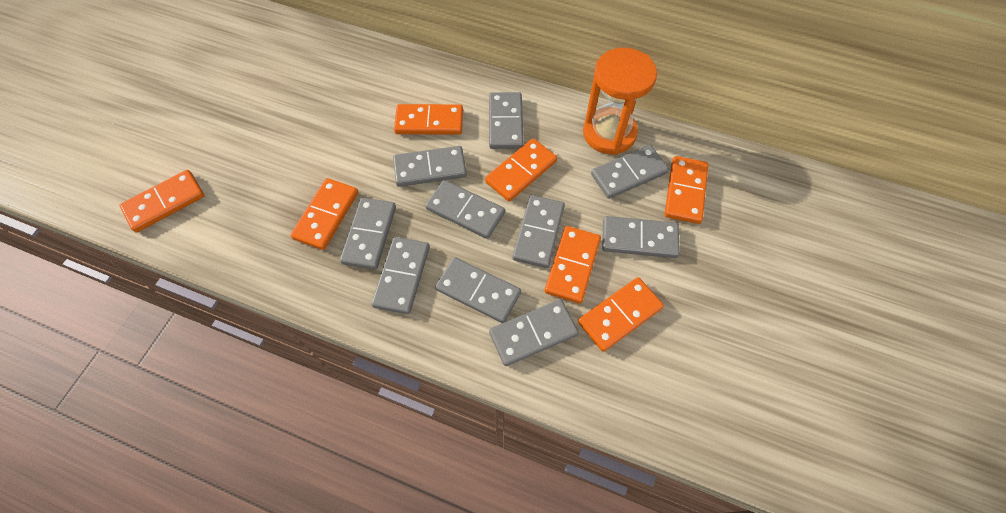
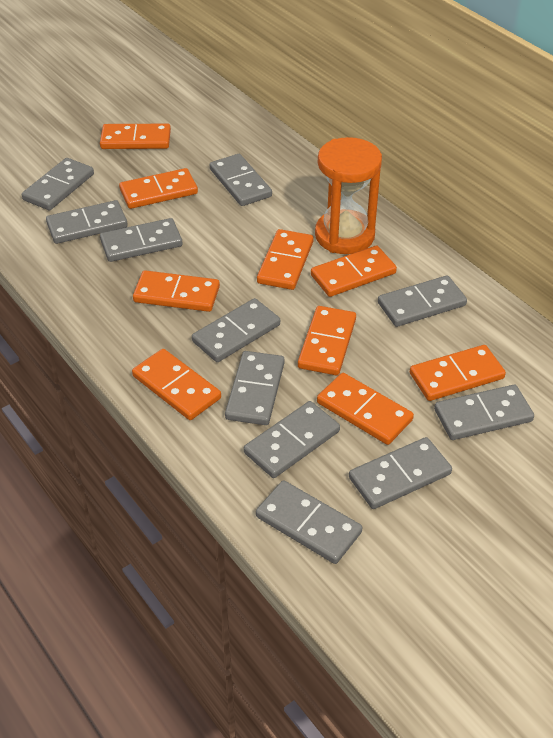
grey domino: [340,198,396,270] [371,237,430,314] [393,146,467,187] [425,180,505,239] [435,257,521,323] [489,92,524,149] [489,299,579,366] [512,195,565,268] [591,145,669,199] [602,216,680,258] = 10 -> [22,158,94,210] [46,200,128,244] [100,218,183,262] [192,298,280,362] [209,154,272,206] [225,351,285,425] [244,401,340,478] [256,480,362,564] [349,437,452,509] [378,275,467,327] [434,385,534,440] = 11
orange domino: [120,170,204,232] [291,178,358,250] [394,104,463,135] [485,138,557,202] [545,226,601,304] [578,277,664,352] [665,156,708,224] = 7 -> [100,124,171,149] [119,168,198,209] [132,349,221,420] [133,270,220,312] [257,229,313,290] [298,306,356,375] [311,245,397,297] [317,373,414,445] [410,345,506,401] = 9

